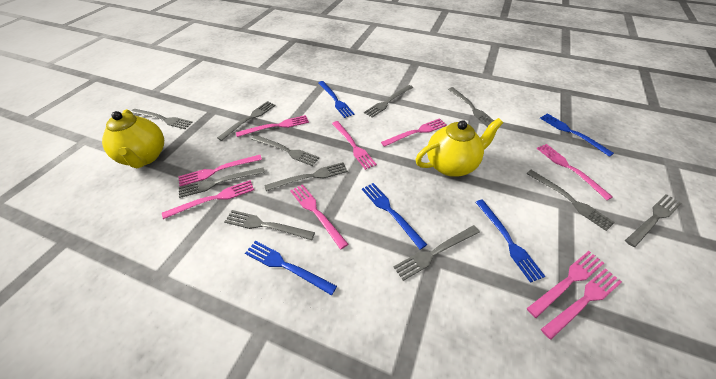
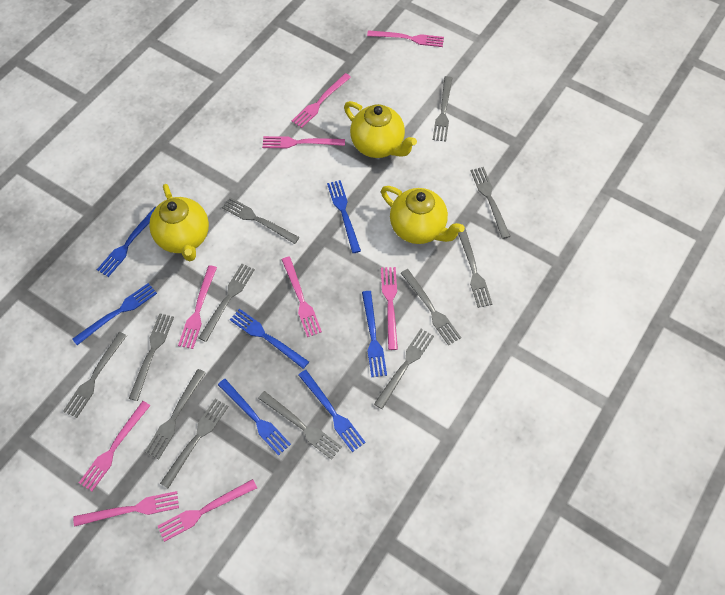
blue fork: [245,241,337,295] [318,81,355,118] [362,183,427,250] [475,199,546,283] [540,113,614,157] = 5 -> [72,283,157,345] [97,207,156,277] [218,379,291,455] [230,309,309,369] [299,370,366,452] [327,180,361,253] [362,291,387,377] = 7
grey fork: [131,109,193,129] [179,167,265,198] [217,101,276,141] [224,210,315,240] [251,135,319,166] [264,162,348,191] [364,85,413,118] [394,225,480,281] [448,87,494,127] [526,170,615,231] [625,194,682,247] = 11 -> [63,332,127,418] [129,313,174,401] [145,369,206,459] [160,399,229,488] [199,264,255,342] [222,197,300,244] [258,391,342,460] [374,329,434,409] [401,269,461,345] [433,76,452,142] [458,229,493,308] [470,167,510,239] = 12
yellow teapot: [102,109,164,168] [416,118,503,177] = 2 -> [149,184,209,261] [344,101,417,158] [381,186,465,244] = 3

